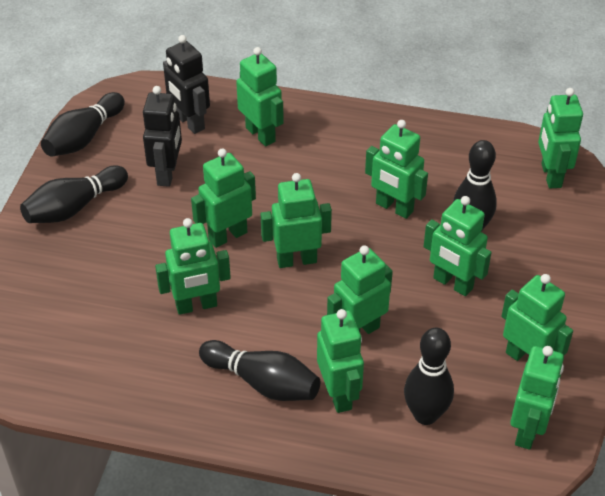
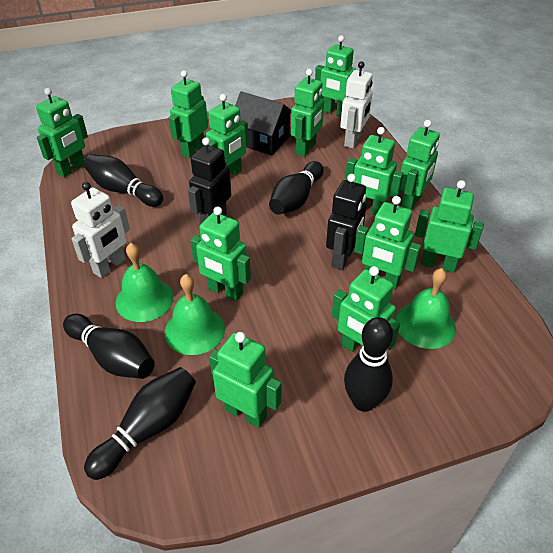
black house: none = 0 -> [235,91,291,156] = 1
green bell: none = 0 -> [116,243,174,322] [165,274,225,355] [396,268,456,349] = 3
green robot: [155,218,231,315] [191,148,256,248] [236,47,284,146] [261,173,332,268] [317,309,364,413] [327,245,393,334] [365,120,428,219] [423,196,491,296] [502,274,573,361] [510,346,564,450] [538,88,583,188] = 11 -> [36,88,88,177] [169,70,208,158] [190,206,251,301] [206,94,248,175] [209,332,282,428] [291,69,324,157] [315,35,356,117] [332,266,400,352] [345,127,403,215] [354,196,421,290] [400,120,440,210] [415,180,484,273] = 12
white robot: none = 0 -> [71,182,130,278] [340,61,373,148] = 2

